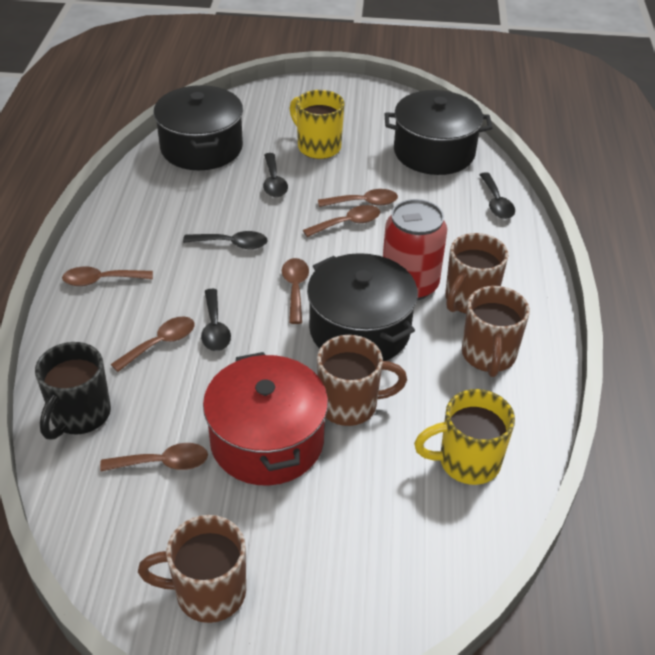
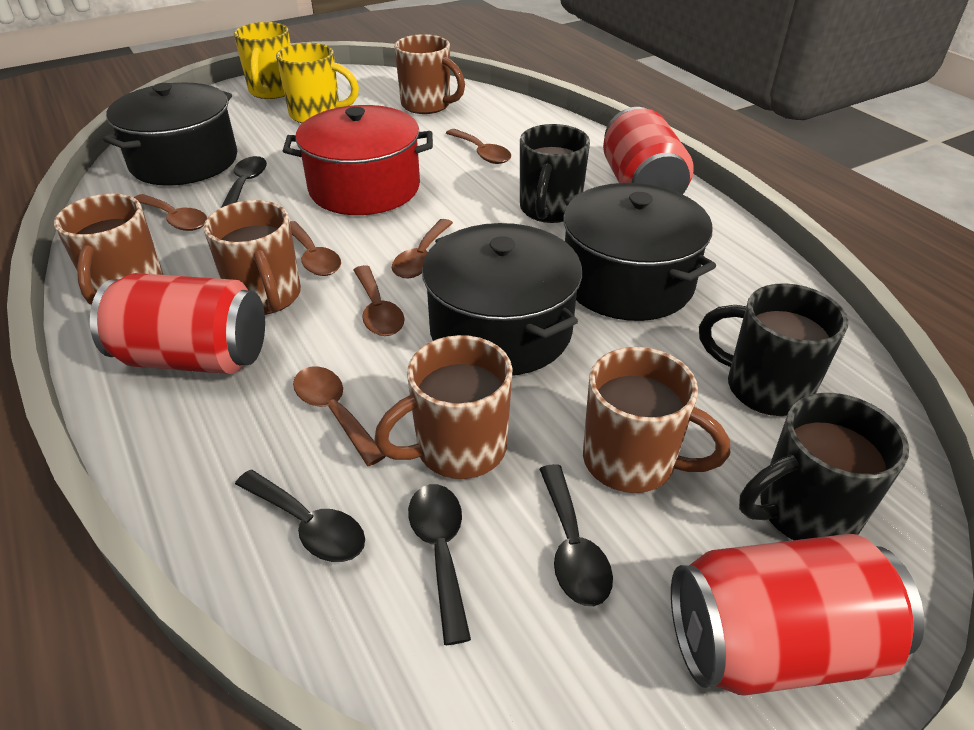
black mug: [35,342,111,440] = 1 -> [520,124,590,223] [699,283,848,416] [739,393,909,540] = 3
brown mug: [138,515,246,623] [317,335,407,426] [445,233,509,314] [462,286,530,377] = 4 -> [54,194,163,305] [204,200,301,315] [374,335,513,479] [394,34,465,114] [583,347,730,493] = 5
red can: [383,199,447,300] = 1 -> [90,273,265,374] [603,107,694,194] [671,534,925,696] = 3

